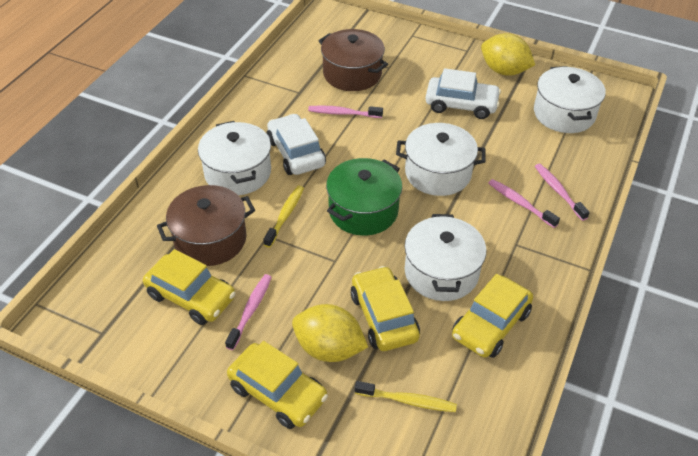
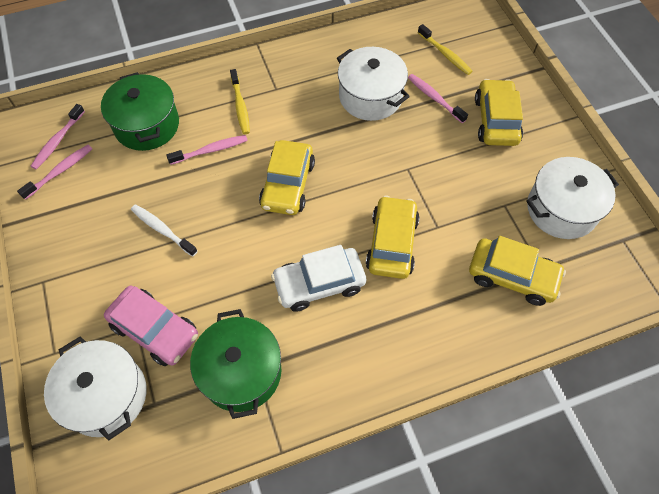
brown pot: [157,185,255,266] [319,29,388,91] = 2 -> none = 0
green pot: [326,158,402,236] = 1 -> [101,72,179,151] [190,309,282,419] = 2
pink car: none = 0 -> [104,286,198,366] = 1
white car: [267,114,326,175] [425,68,501,119] = 2 -> [271,245,366,312] = 1
white pot: [198,121,271,195] [396,123,486,196] [405,214,486,301] [534,66,606,133] = 4 -> [44,337,146,441] [337,47,410,121] [526,157,619,239] = 3
white toothbrush: none = 0 -> [131,204,198,257] = 1
yellow lemon: [292,304,368,362] [481,33,535,76] = 2 -> none = 0

